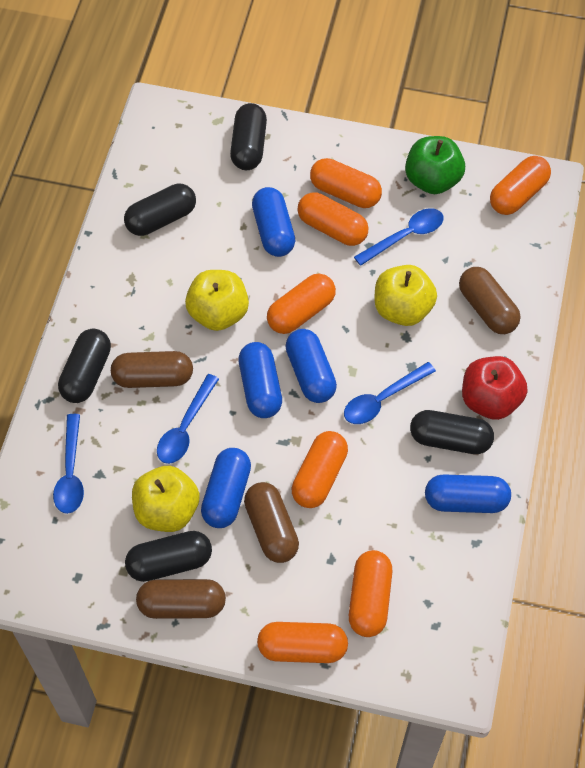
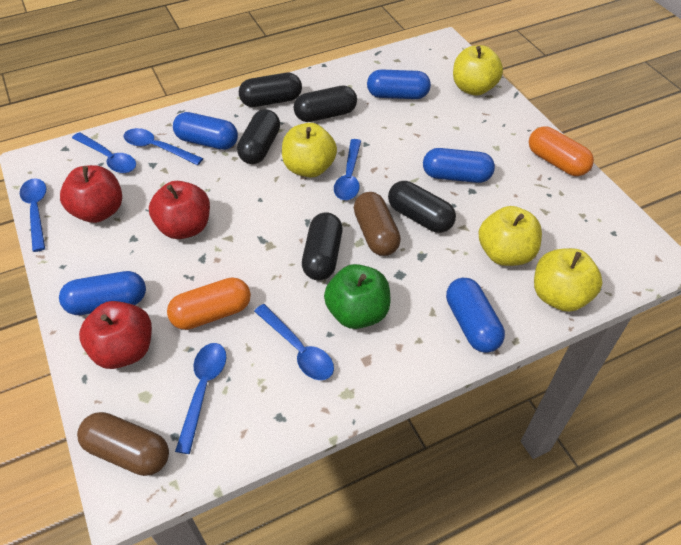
blue spoon: [53,414,84,514] [157,374,219,464] [344,362,436,424] [354,208,443,266] = 4 -> [20,178,46,252] [72,132,136,173] [124,128,203,165] [175,343,226,454] [254,304,334,380] [334,139,361,200] = 6
brown capsule: [111,351,193,388] [136,579,226,619] [244,482,299,563] [459,267,520,334] = 4 -> [77,412,169,476] [354,192,401,256] = 2
orange capsule: [257,622,348,663] [267,274,336,334] [292,431,348,508] [297,192,369,246] [310,158,382,208] [349,550,392,637] [490,156,551,215] = 7 -> [167,277,251,330] [529,127,594,176] = 2
red apple: [462,356,528,420] = 1 -> [60,165,122,223] [79,301,152,369] [149,181,210,239] = 3
yellow apple: [132,466,200,532] [185,270,249,331] [375,265,437,326] = 3 -> [282,123,337,177] [453,45,503,96] [479,206,542,266] [534,248,603,312] = 4

